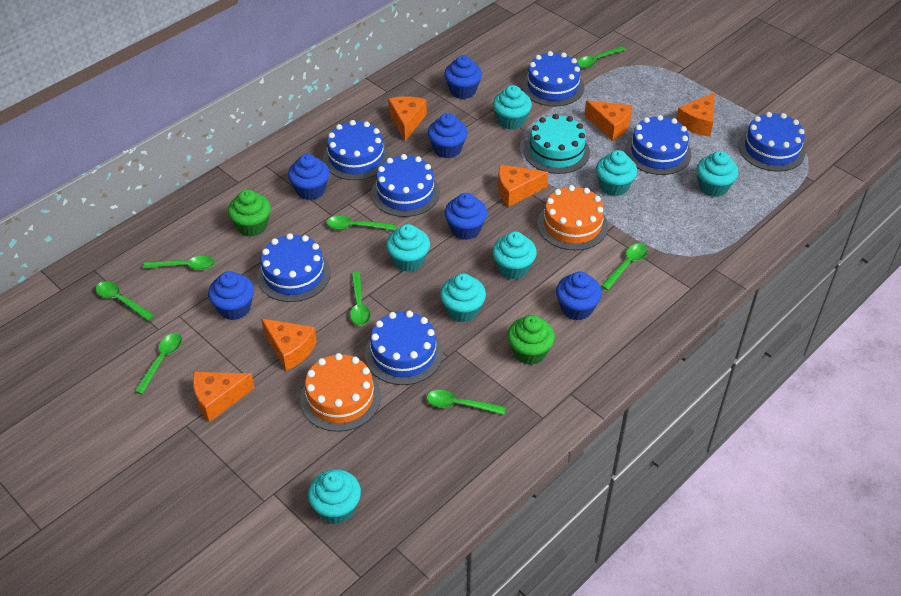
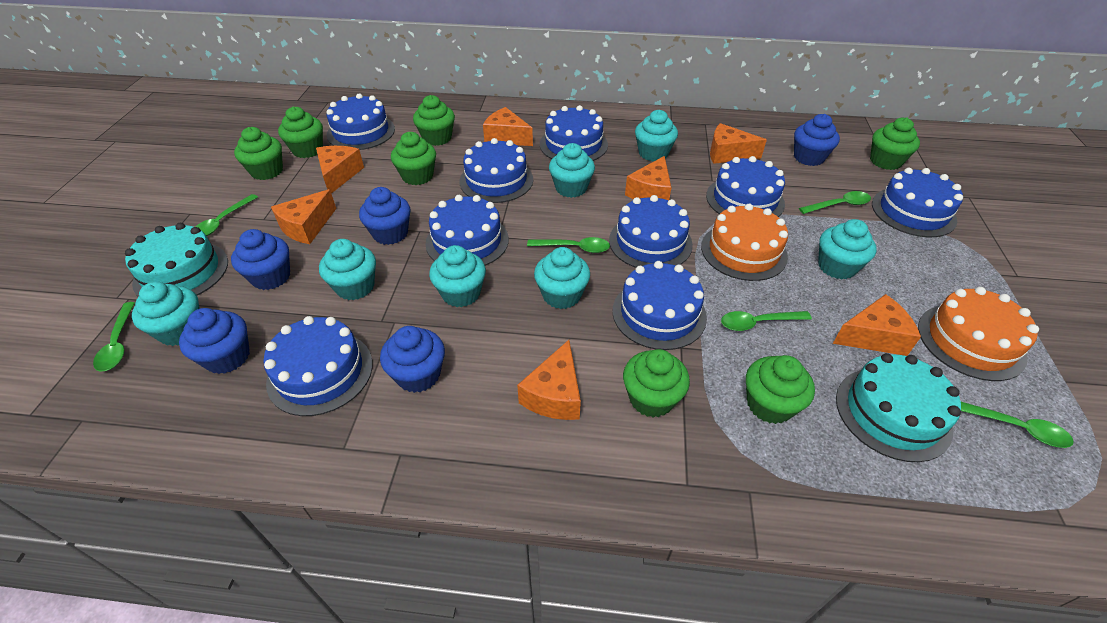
blue cake: [257,233,331,302] [323,120,389,180] [365,311,443,385] [371,154,440,217] [522,51,584,107] [625,115,691,175] [738,112,806,171] = 7 -> [263,316,373,416] [326,94,395,150] [425,195,509,266] [459,138,533,203] [540,105,608,161] [609,195,693,268] [612,261,707,350] [706,156,785,217] [872,168,963,237] = 9
blue cupcake: [208,271,254,320] [288,154,329,200] [428,113,468,158] [444,55,482,99] [445,193,487,240] [556,272,602,321] = 6 -> [179,308,250,374] [231,229,290,290] [359,187,410,245] [380,326,445,393] [794,114,840,166] = 5
green cupcake: [228,189,271,236] [507,315,555,365] = 2 -> [234,127,283,180] [278,107,323,158] [391,132,436,185] [413,95,455,146] [623,349,690,418] [746,355,815,424] [870,117,920,170] = 7
green spoon: [96,281,154,321] [134,333,182,394] [143,256,215,270] [327,216,396,230] [350,272,371,325] [427,390,506,415] [577,46,626,68] [601,243,648,290] = 8 -> [93,302,135,371] [195,194,258,236] [527,237,610,253] [721,311,812,331] [799,191,871,214] [961,402,1074,448] = 6
orange cheese: [193,372,255,422] [261,318,317,371] [388,96,427,141] [498,165,548,207] [584,100,633,141] [676,93,715,137] = 6 -> [271,189,336,244] [316,146,364,194] [483,107,533,146] [517,340,581,420] [625,156,672,200] [710,123,767,164] [833,294,921,356] = 7
turquoise cake: [524,114,590,174] = 1 -> [125,223,228,297] [836,353,961,462] = 2

